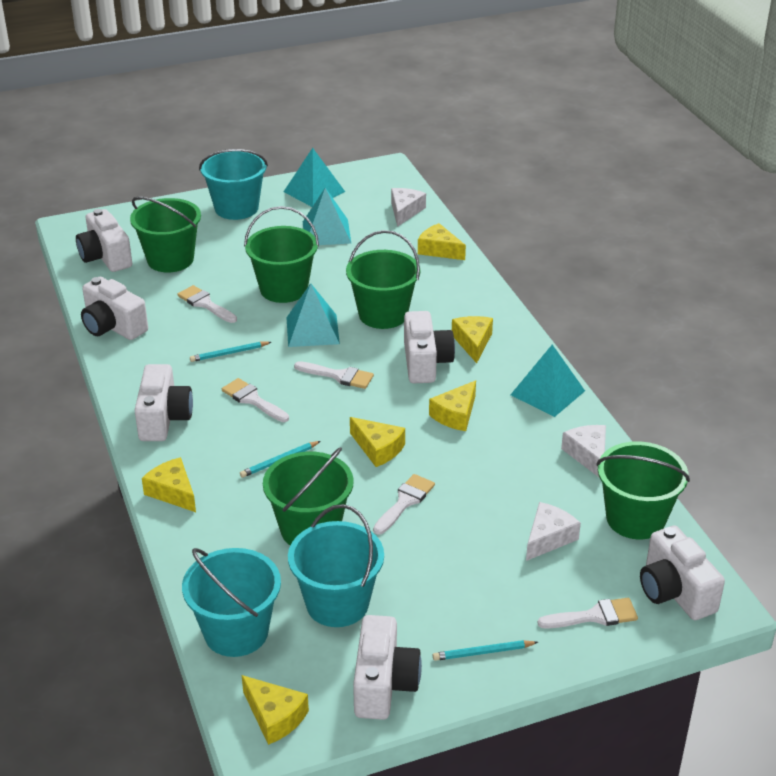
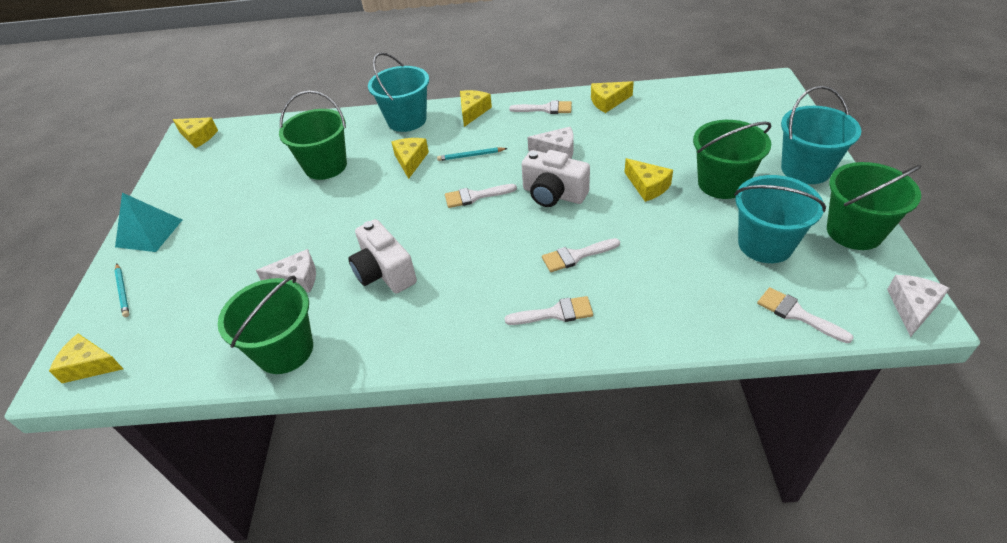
green bucket: [130,197,201,272] [244,206,319,303] [263,447,354,545] [346,230,420,329] [596,441,690,539] = 5 -> [218,275,313,374] [279,91,347,180] [693,120,771,199] [827,162,922,250] = 4
turquoise pencil: [190,342,271,362] [240,441,321,478] [433,640,538,661] = 3 -> [114,264,129,317] [437,147,508,161] = 2
turquoise pyramid: [284,148,345,207] [286,283,340,347] [303,188,351,245] [511,344,585,417] = 4 -> [115,193,182,252] = 1
white camera: [76,209,132,272] [81,277,148,340] [134,364,193,441] [353,615,422,720] [404,311,455,383] [640,525,725,620] = 6 -> [348,219,417,293] [521,150,590,207] = 2

